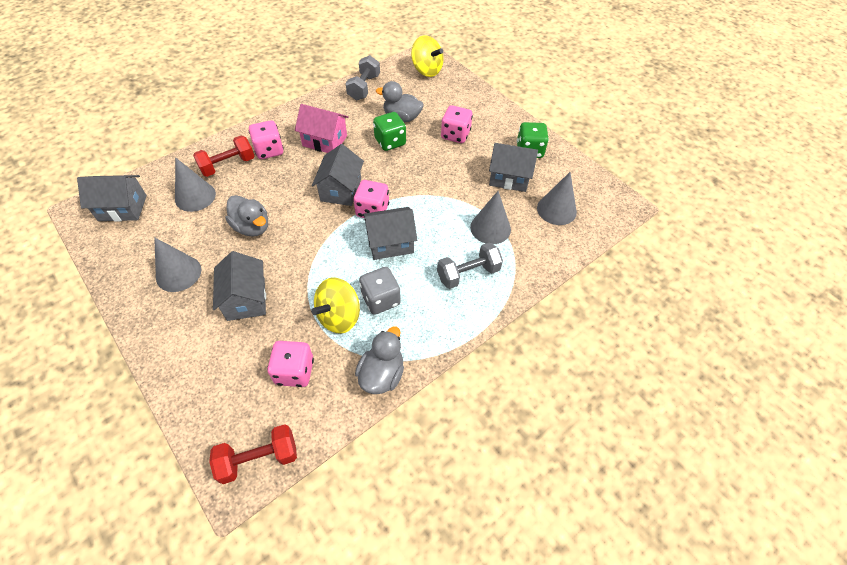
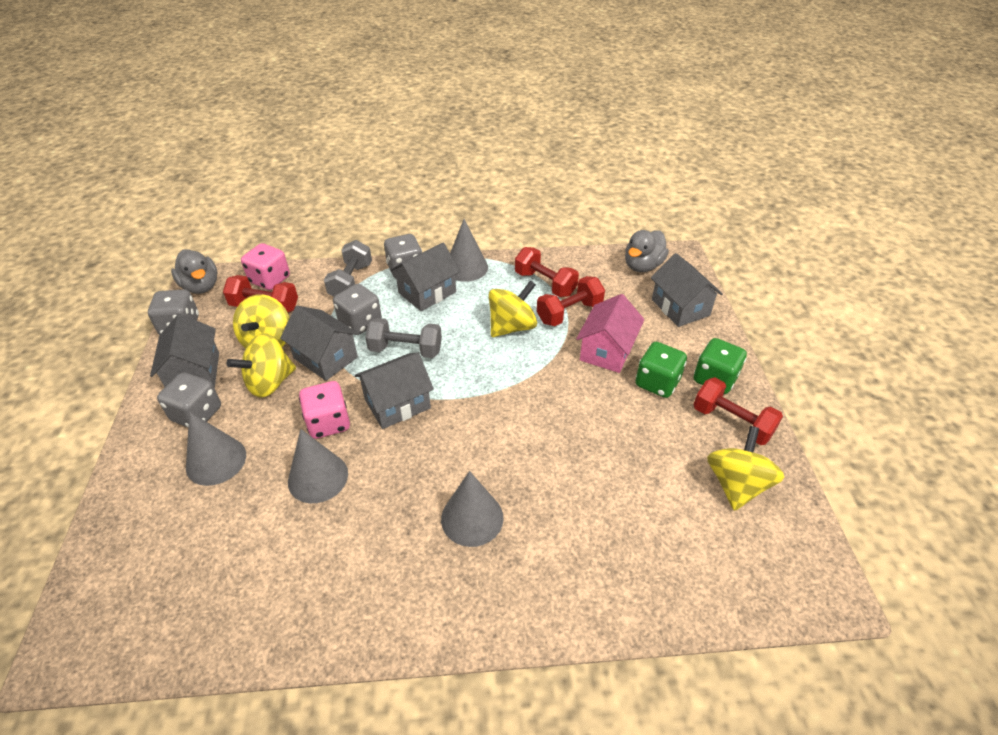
grey dice: [359,267,401,315] = 1 -> [148,289,199,335] [157,372,221,427] [333,284,382,334] [384,234,422,278] = 4
grey duck: [225,195,268,237] [355,326,404,394] [376,81,424,122] = 3 -> [171,250,217,294] [625,230,669,272] = 2
pink dice: [249,120,284,159] [267,341,314,387] [353,180,389,218] [441,105,473,143] = 4 -> [241,243,290,290] [299,381,350,439] = 2
red dumbbell: [193,135,254,177] [209,424,297,484] = 2 -> [223,275,298,313] [515,247,579,297] [537,276,605,326] [693,377,783,445] = 4
yellow spinning top: [311,277,360,334] [411,35,444,77] = 2 -> [227,333,296,398] [233,294,290,348] [489,280,537,337] [707,426,784,511] = 4

